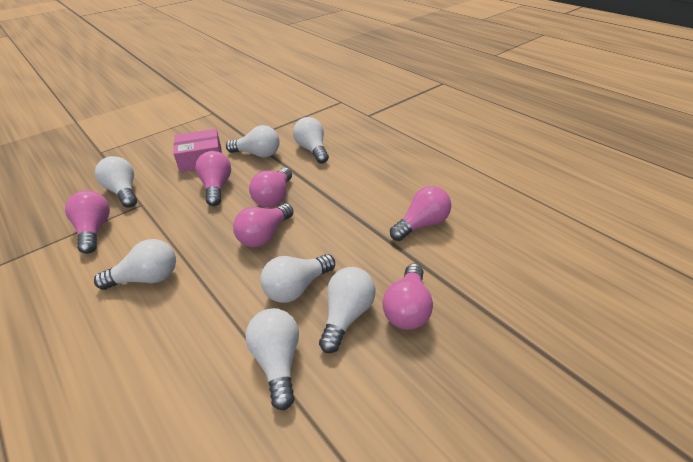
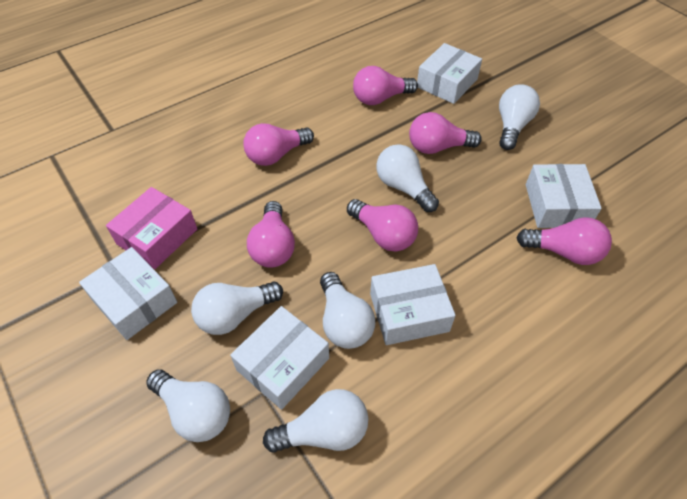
white box: none = 0 -> [79,247,177,340] [230,306,329,410] [370,264,456,345] [417,43,482,104] [526,164,602,228] = 5
white light bulb: [94,239,176,290] [95,156,137,208] [226,125,280,157] [245,308,299,410] [260,254,335,303] [293,117,329,164] [319,267,375,353] = 7 -> [146,369,230,442] [191,281,283,335] [263,389,368,453] [320,272,375,349] [376,144,439,212] [499,84,540,150] = 6

